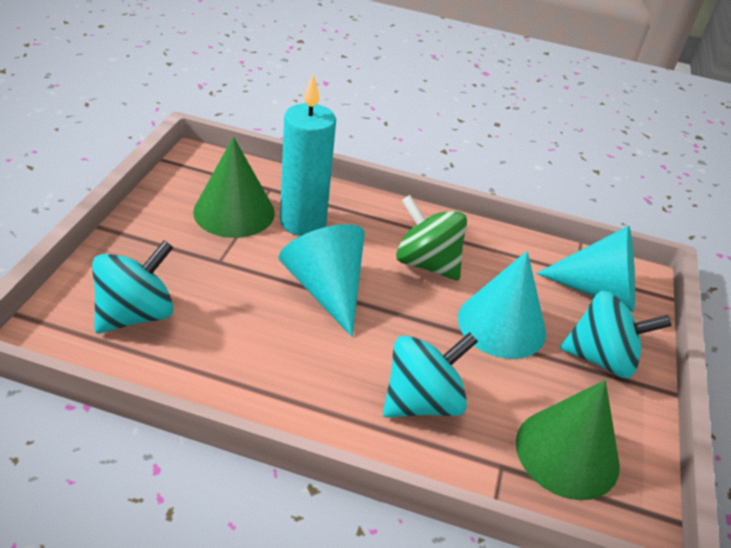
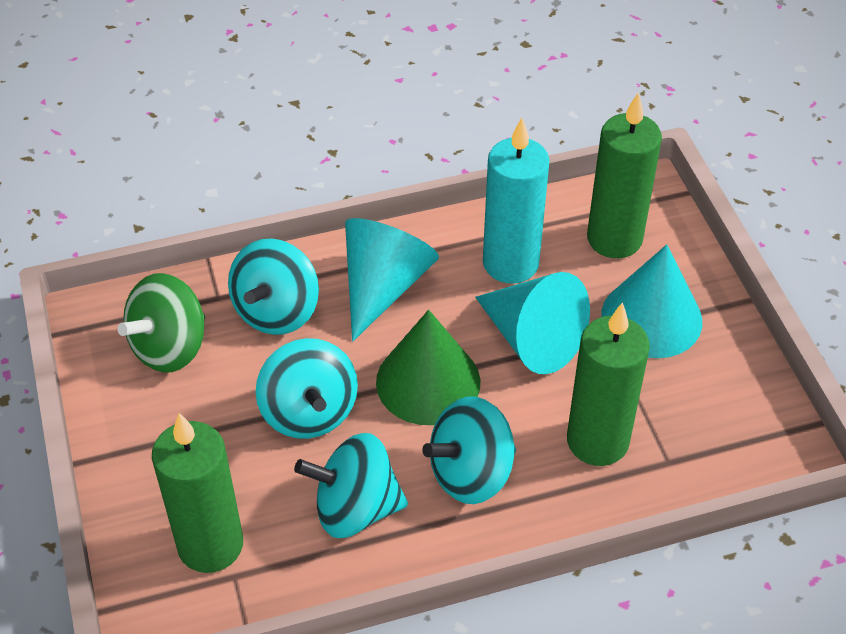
green candle: none = 0 -> [152,413,243,573] [567,302,650,466] [587,92,662,258] = 3
green cone: [193,137,275,238] [516,380,620,500] = 2 -> [376,310,480,425] = 1
turquoise spinning top: [92,240,174,334] [383,332,478,418] [560,291,672,378] = 3 -> [228,239,319,335] [255,338,358,439] [294,433,408,538] [422,397,516,504] = 4

